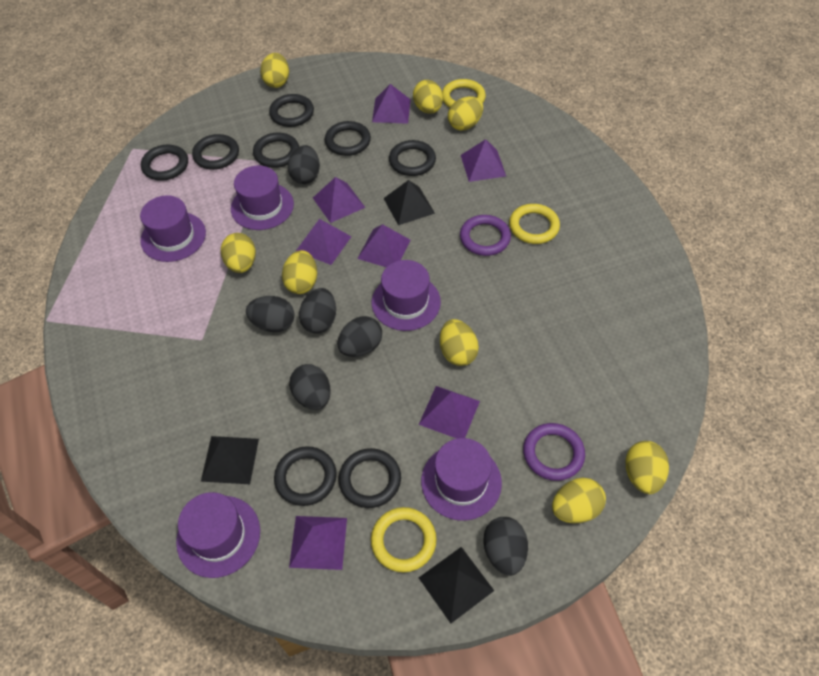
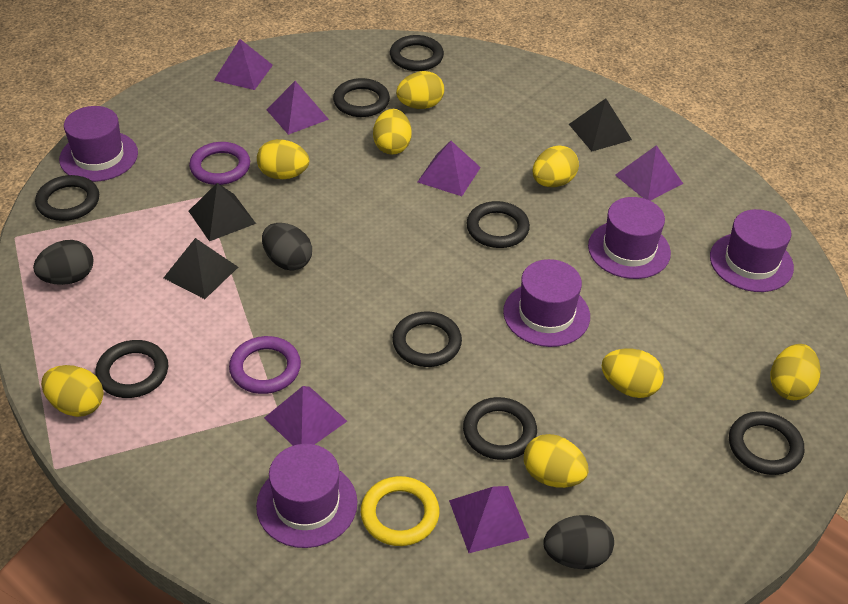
black egg: [246,296,294,332] [288,145,320,184] [289,364,331,410] [299,288,336,334] [337,316,382,357] [483,517,528,576] = 6 -> [33,240,94,285] [262,223,312,271] [543,515,614,569] = 3
purple pyramid: [289,516,347,570] [296,219,351,265] [313,177,366,223] [357,224,411,267] [372,84,411,124] [419,386,480,439] [461,139,506,182] = 7 -> [214,39,273,90] [264,386,347,446] [267,81,329,135] [418,141,481,196] [449,486,529,553] [615,145,683,201] = 6
yellow ring: [371,507,437,572] [442,79,486,107] [509,204,560,244] = 3 -> [361,476,439,546] = 1

